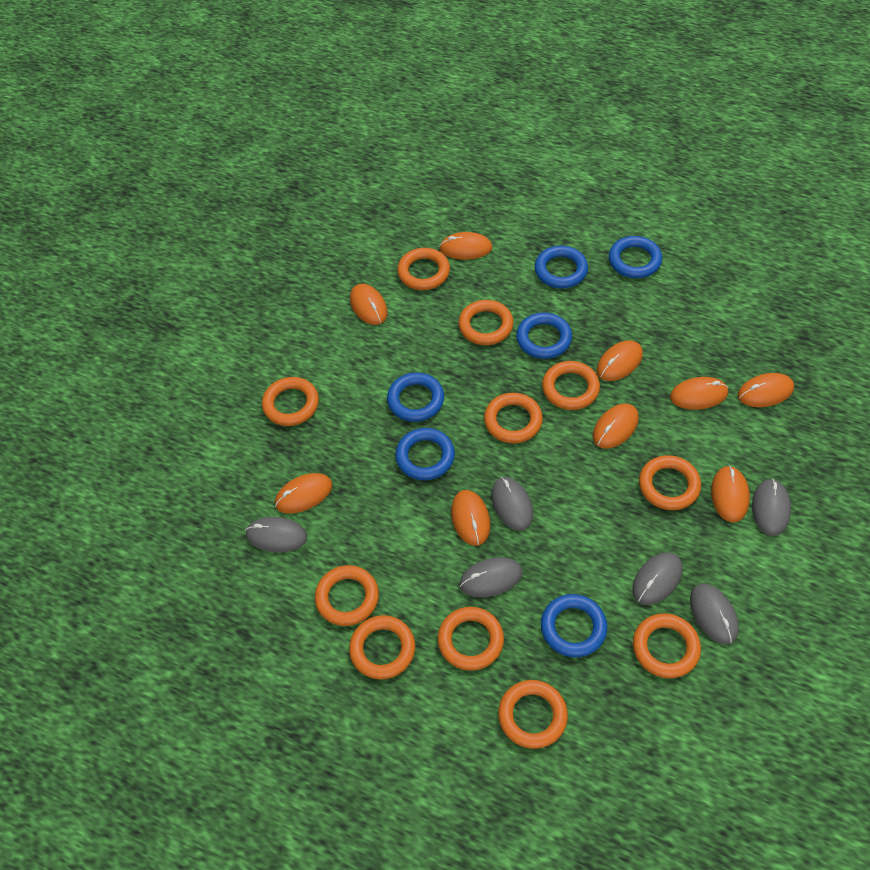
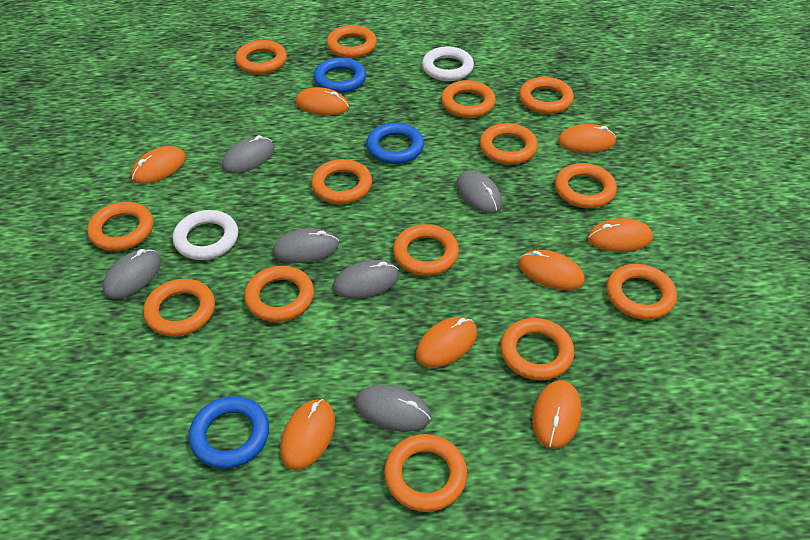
blue ring: [387,373,444,422] [395,428,455,480] [516,312,572,359] [535,246,588,288] [541,594,607,657] [609,236,662,278] = 6 -> [189,396,269,469] [313,57,366,93] [366,123,424,164] = 3
orange mouse: [275,473,332,514] [350,284,388,325] [439,232,492,260] [451,490,490,546] [593,404,639,449] [597,340,643,381] [670,377,728,410] [711,466,750,523] [738,373,794,407] = 9 -> [131,146,186,184] [280,399,335,470] [295,87,349,115] [416,317,477,367] [519,250,585,290] [532,380,581,449] [558,124,616,153] [588,218,653,252] = 8
orange ring: [262,377,319,426] [315,565,379,626] [349,615,415,680] [397,248,450,290] [438,607,504,671] [458,300,513,345] [484,393,543,443] [498,680,568,749] [542,361,600,410] [633,613,701,678] [639,455,701,510] = 11 -> [87,202,153,251] [143,279,215,337] [235,40,287,74] [244,266,314,322] [311,159,372,204] [326,25,377,58] [384,434,467,512] [393,224,459,276] [441,80,496,118] [480,123,538,164] [500,318,574,381] [519,77,574,114] [555,163,617,208] [607,264,677,320] = 14
white ring: none = 0 -> [173,210,238,260] [422,46,474,81] = 2

